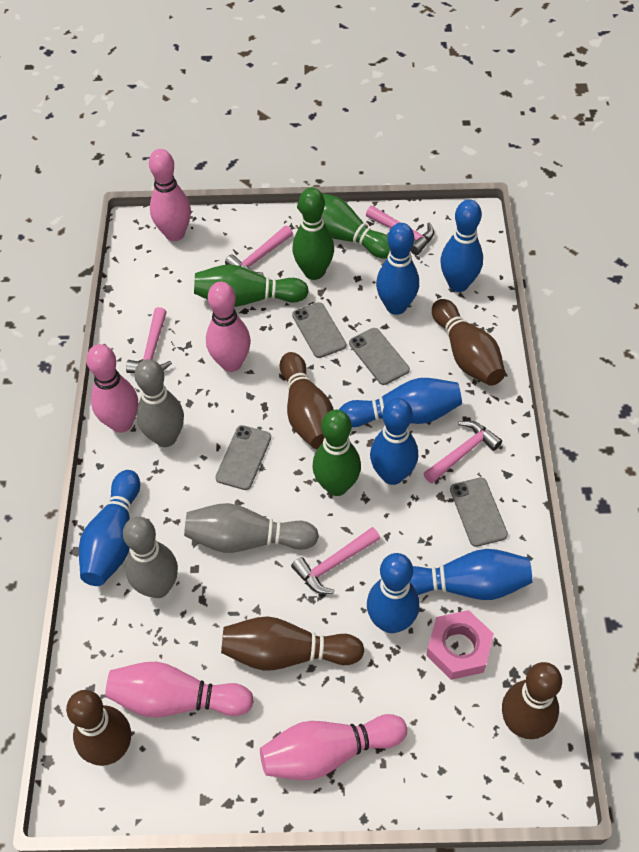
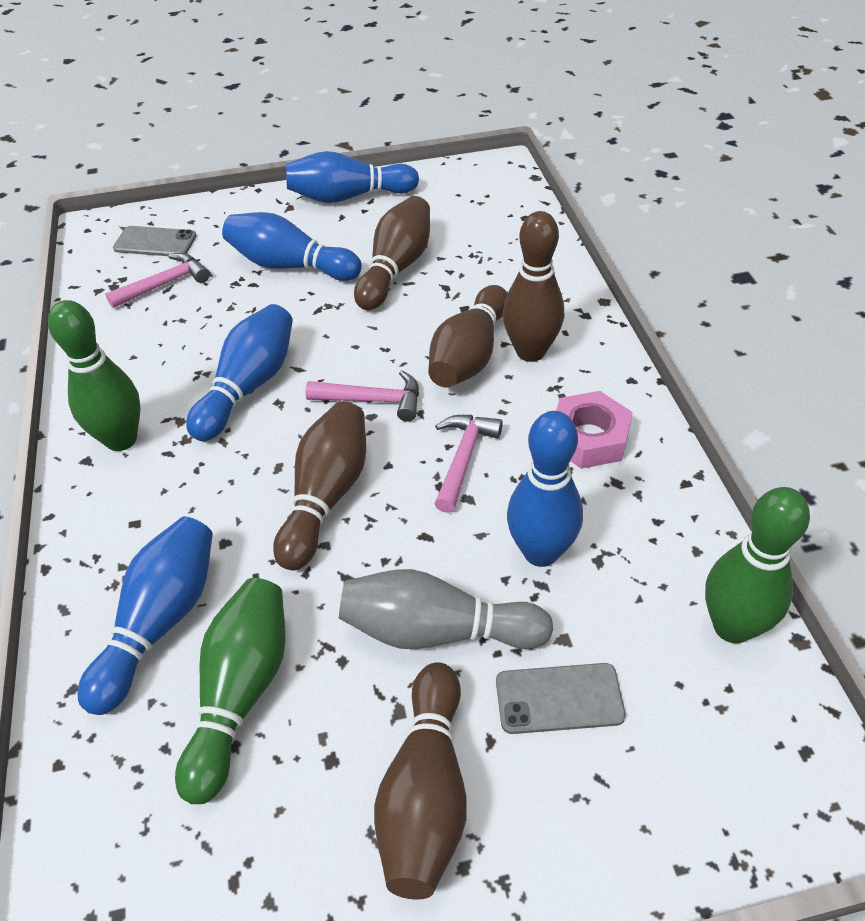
blue bowling pin: [79,470,140,586] [339,378,462,427] [367,553,420,633] [370,398,418,485] [376,223,419,315] [410,549,532,600] [440,199,483,292] = 7 -> [78,517,213,715] [186,304,293,441] [222,212,362,281] [286,151,419,203] [507,411,583,567] = 5
green bowling pin: [194,264,309,307] [292,188,334,280] [297,193,390,259] [313,410,361,496] = 4 -> [48,300,141,451] [175,578,285,804] [705,487,810,643] = 3
grey bowling pin: [123,517,178,598] [134,359,184,447] [184,503,319,553] = 3 -> [339,569,553,649] = 1
grey phone: [215,425,271,490] [292,302,346,358] [349,328,410,385] [450,477,508,547] = 4 -> [113,226,197,256] [496,663,626,734] = 2
pink bowling pin: [86,344,138,433] [105,662,254,718] [149,149,191,241] [206,282,251,372] [260,714,407,780] = 5 -> none = 0
pink hammer: [126,307,172,373] [225,226,293,276] [291,527,380,594] [366,206,434,255] [423,421,502,484] = 5 -> [105,253,210,308] [305,370,419,422] [434,415,503,513] = 3

